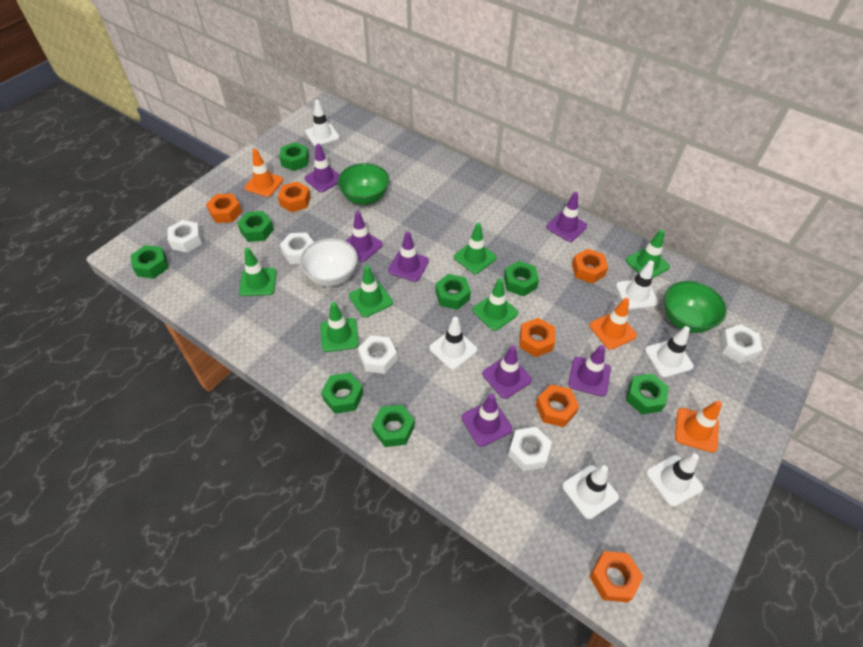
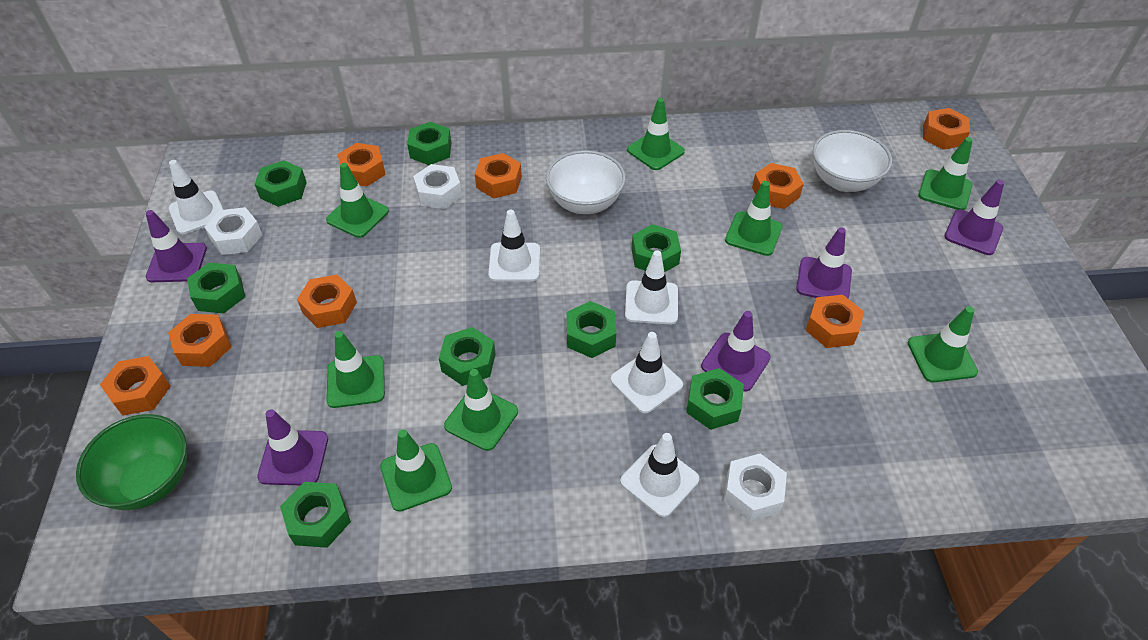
green bowl: [337,163,389,205] [664,281,727,333] = 2 -> [76,414,187,510] = 1
green traffic cone: [239,248,277,296] [320,302,359,352] [349,265,393,317] [454,223,496,274] [472,278,518,331] [626,229,670,278] = 6 -> [326,163,389,238] [326,331,385,408] [380,429,452,512] [444,369,518,451] [627,98,685,170] [725,181,782,256] [908,306,978,382] [918,137,973,210] = 8
orange nut: [206,193,242,223] [278,182,311,212] [519,318,555,357] [536,384,579,427] [572,249,608,283] [589,551,643,602] = 6 -> [100,356,171,415] [168,314,232,367] [297,275,357,328] [338,143,386,186] [475,153,522,199] [752,163,804,209] [806,295,864,348] [923,108,970,150] = 8
orange traffic cone: [245,149,283,197] [590,298,637,350] [675,401,722,453] = 3 -> none = 0
purple traffic cone: [305,144,340,192] [346,211,383,262] [388,231,429,282] [462,394,512,447] [482,345,532,399] [546,192,587,242] [568,345,611,397] = 7 -> [146,210,207,282] [257,409,328,485] [701,311,770,391] [796,227,852,299] [944,180,1004,255] = 5
white bowl: [300,238,358,287] = 1 -> [546,150,626,214] [813,130,892,192] = 2
white nut: [167,220,202,253] [280,232,314,264] [358,335,397,374] [508,427,552,471] [720,324,762,363] = 5 -> [205,207,262,255] [413,164,462,209] [724,453,787,522] = 3
white traffic cone: [305,100,340,146] [429,317,477,370] [562,465,619,519] [616,260,659,310] [645,326,694,377] [646,454,703,507] = 6 -> [168,160,223,234] [488,210,540,281] [610,332,683,413] [620,433,699,517] [625,250,678,325] = 5

